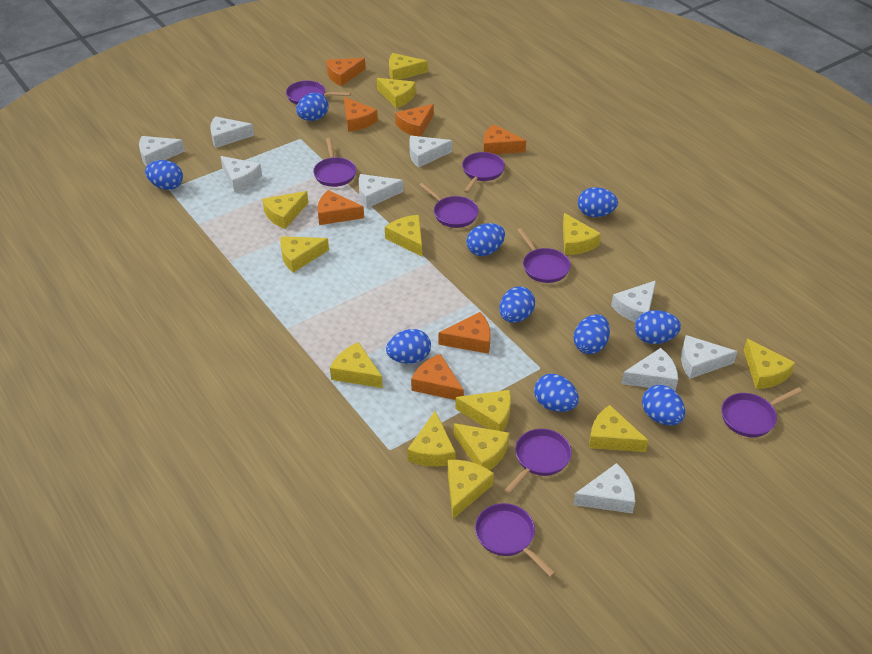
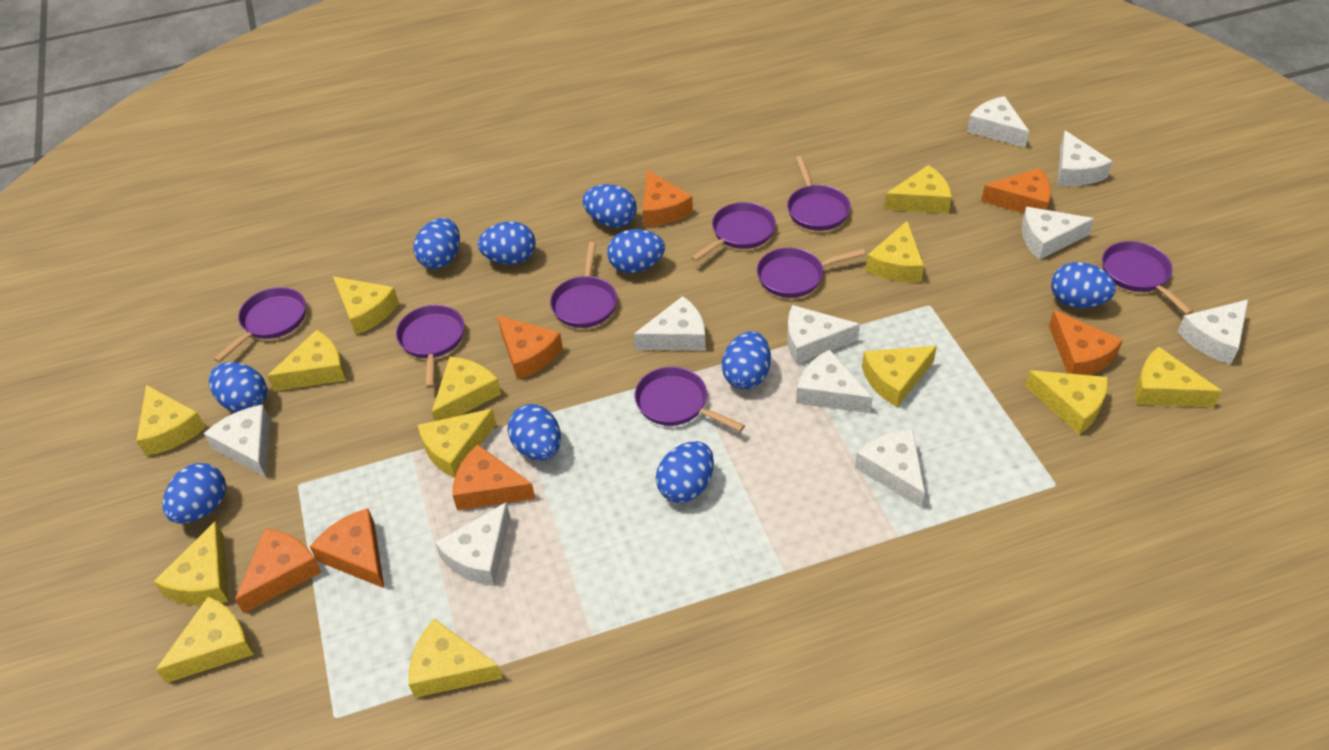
white cheese: [139,136,185,167] [210,116,254,148] [220,156,262,192] [359,174,404,208] [409,136,452,168] [573,463,635,514] [611,281,656,323] [621,348,678,391] [681,335,738,379] = 9 -> [204,405,270,477] [435,502,510,586] [634,296,706,351] [787,305,860,364] [796,350,873,413] [855,429,925,508] [967,96,1029,148] [1022,207,1094,260] [1058,131,1113,186] [1177,300,1248,364] = 10

